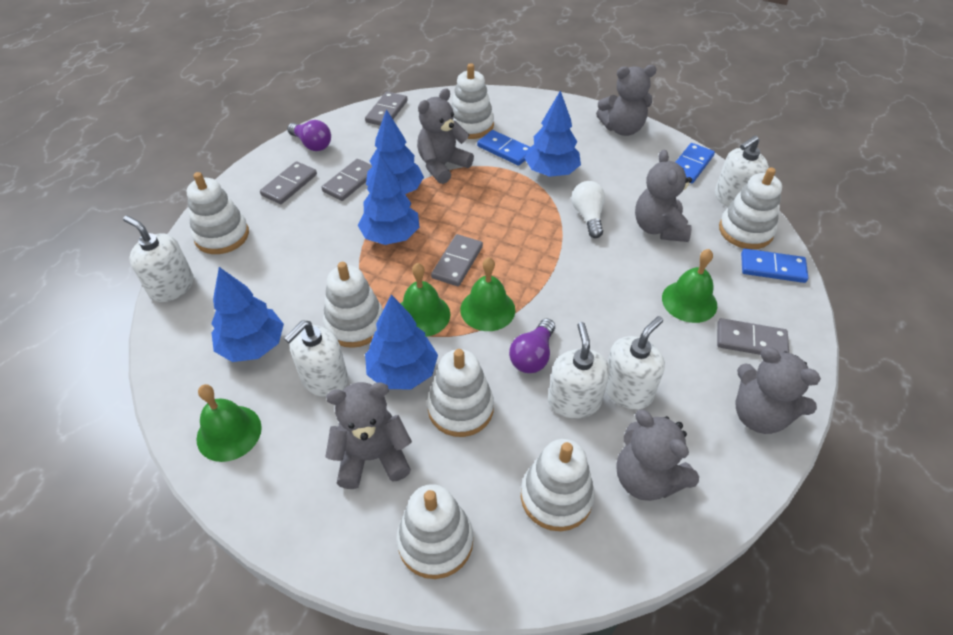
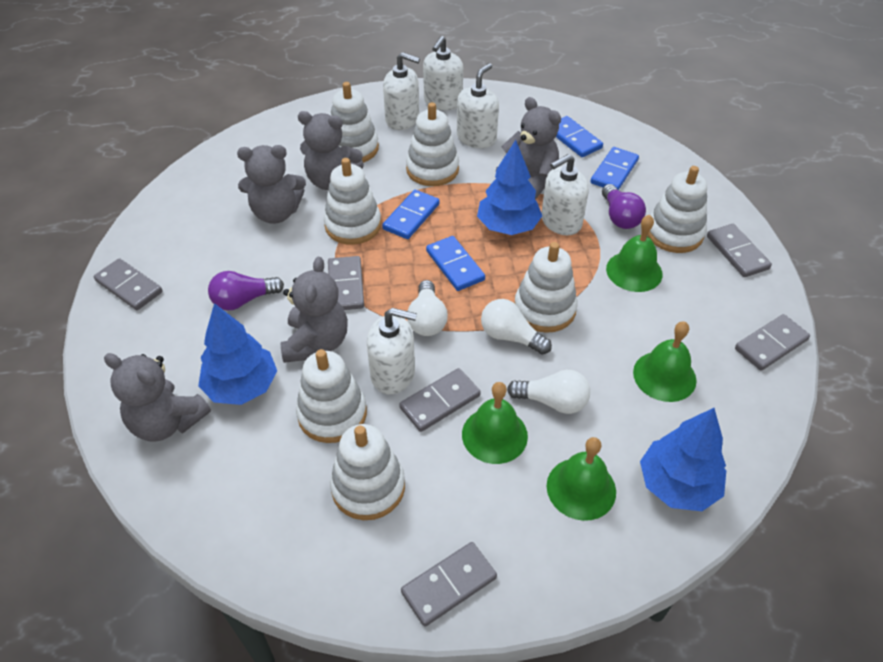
blue domino: [477,130,530,166] [676,143,715,183] [741,249,808,283] = 3 -> [382,190,440,239] [426,236,485,291] [556,116,603,157] [590,147,639,190] = 4
blue tree: [211,267,284,362] [358,155,420,245] [365,294,438,389] [366,109,424,194] [524,90,581,177] = 5 -> [198,303,277,405] [477,140,542,235] [640,408,726,511] = 3
grey domino: [260,161,317,204] [321,159,372,201] [365,92,408,125] [431,234,483,286] [717,318,789,355] = 5 -> [94,258,163,310] [328,256,364,310] [399,368,481,432] [401,542,497,627] [707,224,772,277] [735,314,810,371] = 6
grey teddy bear: [325,382,412,489] [417,88,474,184] [596,65,657,136] [616,410,699,501] [635,149,692,242] [735,347,821,434] = 6 -> [104,353,211,442] [237,145,306,224] [281,257,348,363] [298,111,364,190] [496,97,561,200] = 5
white light bulb: [571,181,605,238] = 1 -> [407,280,448,336] [481,299,552,355] [507,370,590,414] = 3

